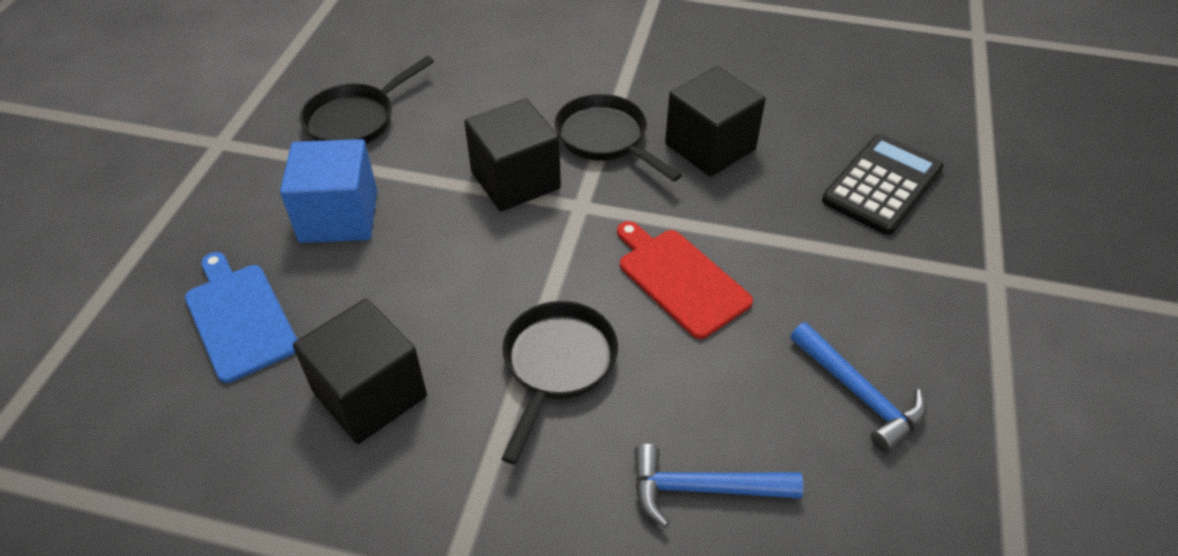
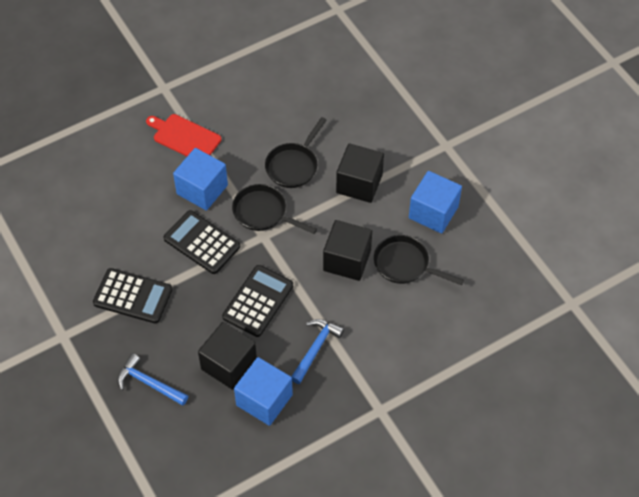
black calculator: [822,134,944,235] = 1 -> [93,268,173,324] [164,210,240,274] [222,265,293,337] = 3
blue cube: [280,139,377,243] = 1 -> [173,148,228,210] [234,357,293,426] [409,171,462,233] = 3
blue cutting board: [185,252,297,383] = 1 -> none = 0

